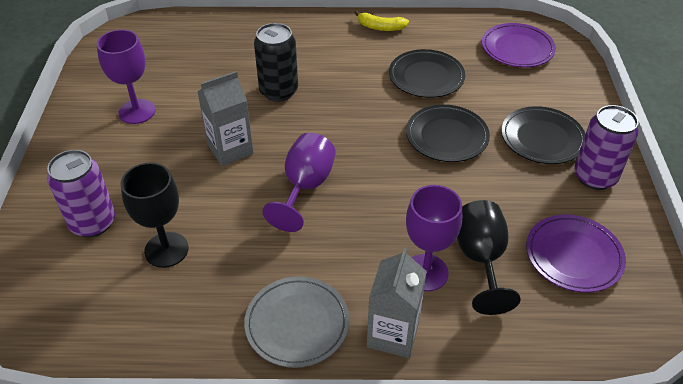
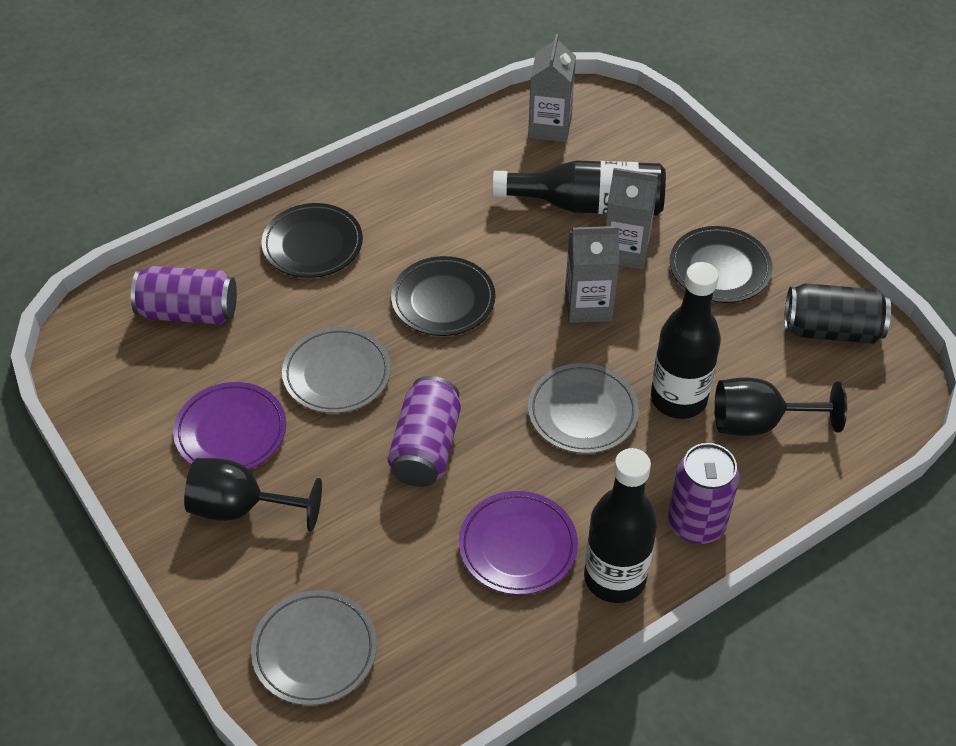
black bottle: none = 0 -> [492,160,666,216] [584,448,657,603] [651,262,721,419] = 3
grey carton: [198,71,254,166] [367,248,427,358] = 2 -> [528,34,576,142] [565,226,619,323] [605,168,658,269] = 3
grey plate: [244,276,350,368] = 1 -> [251,590,377,706] [282,327,391,413] [528,363,639,454] = 3
purple can: [47,150,115,237] [574,105,639,190] = 2 -> [131,266,237,324] [388,376,461,487] [668,443,740,544] = 3
purple goblet: [96,29,156,124] [262,133,336,232] [406,185,462,291] = 3 -> none = 0
yellow banana: [354,10,409,31] = 1 -> none = 0

